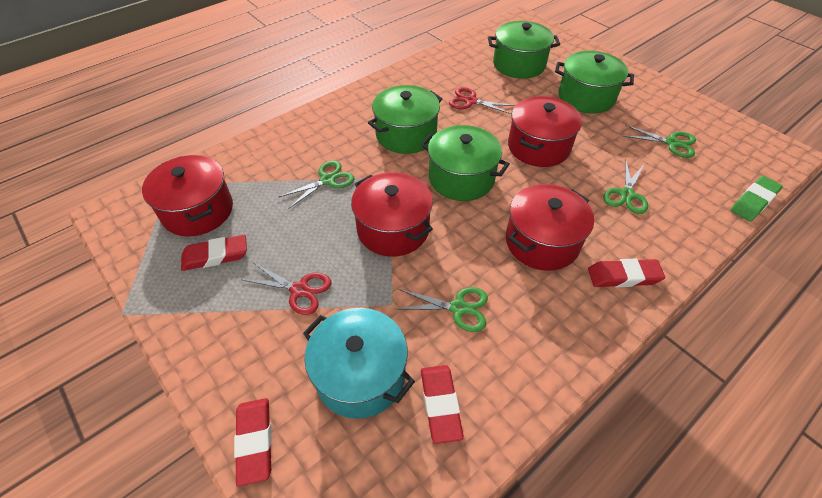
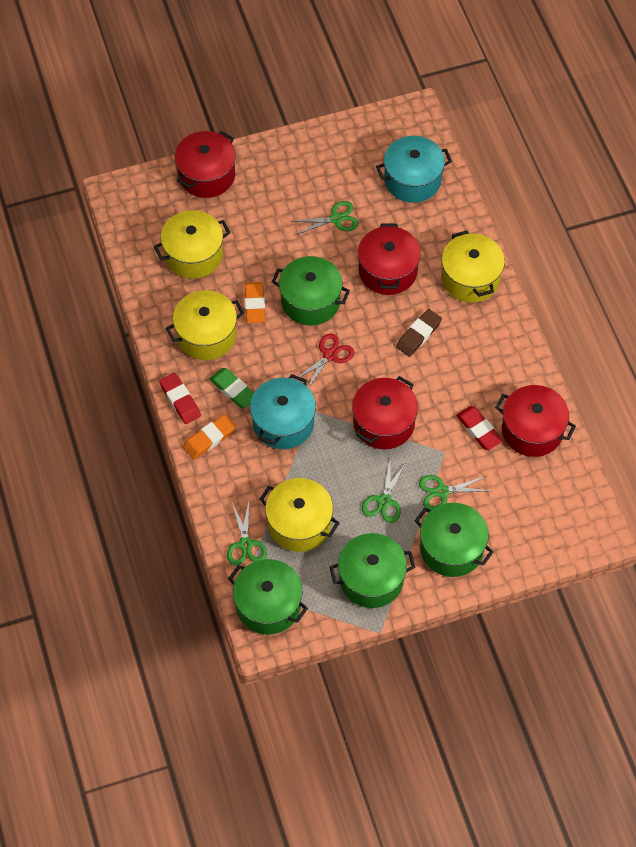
brown eraser: none = 0 -> [396,309,442,357] = 1
orange eraser: none = 0 -> [183,414,236,459] [245,282,265,323] = 2
red eraser: [181,235,247,271] [234,398,272,486] [421,365,464,444] [588,259,665,287] = 4 -> [159,373,201,424] [456,406,503,450] = 2
red scissors: [243,263,331,315] [449,87,515,114] = 2 -> [295,333,354,388] = 1
turquoise pot: [303,308,415,419] = 1 -> [250,374,316,449] [376,136,452,203] = 2
yellow pot: none = 0 -> [154,210,231,279] [166,290,244,360] [259,478,339,552] [441,231,505,302] = 4

